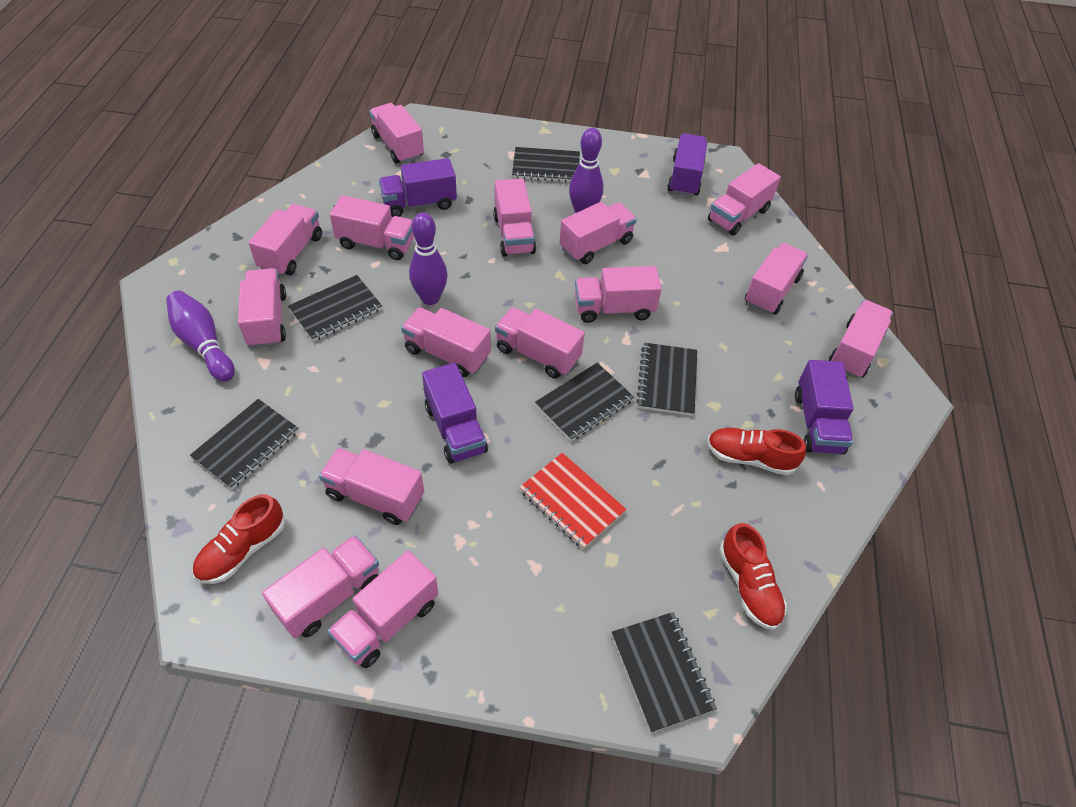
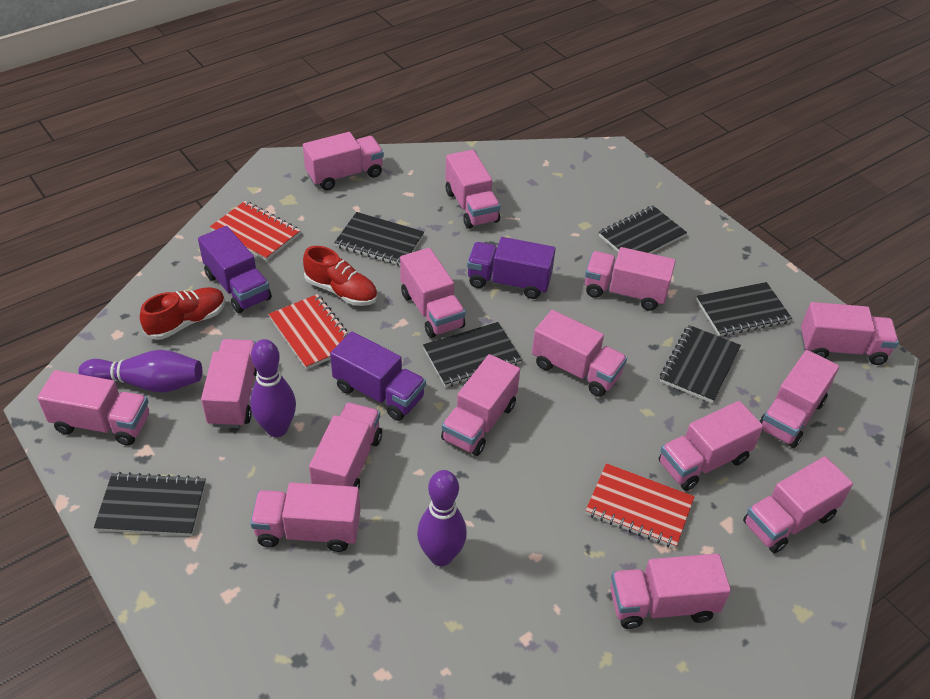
purple truck: [379,158,457,217] [422,363,488,464] [667,133,707,197] [795,360,854,454] = 4 -> [198,226,272,313] [330,332,426,421] [467,237,556,299] = 3
red notebook: [519,453,627,549] = 1 -> [210,201,301,261] [269,294,349,370] [586,463,695,548] = 3
red shoe: [192,494,285,584] [707,428,806,475] [719,523,787,630] = 3 -> [140,287,225,340] [303,246,377,306] = 2

